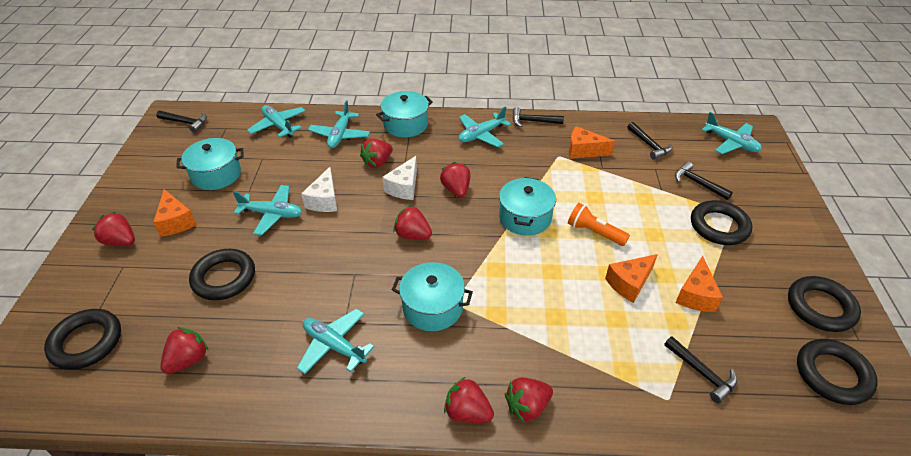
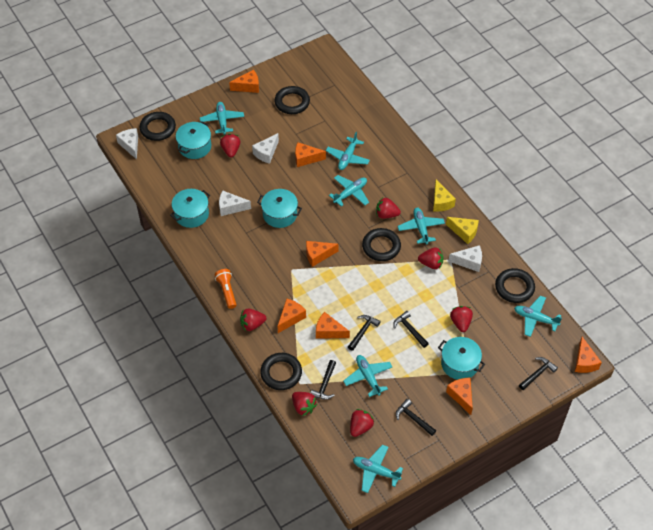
orange cheese: [153,189,196,236] [569,126,615,159] [605,254,658,303] [675,256,723,312] = 4 -> [229,70,259,93] [277,299,306,333] [295,142,326,167] [306,241,339,267] [316,312,350,338] [446,378,473,415] [575,337,602,373] = 7
turquoise plane: [233,185,302,235] [247,105,305,138] [297,308,374,374] [308,100,370,148] [459,106,511,147] [702,112,762,154] = 6 -> [200,102,244,135] [326,132,370,170] [329,175,369,207] [343,355,392,397] [353,444,403,493] [398,207,445,245] [514,296,562,337] = 7
white cheese: [301,167,337,212] [382,156,417,200] = 2 -> [116,128,138,159] [219,191,251,216] [252,133,279,164] [448,245,482,272] = 4
yellow cheese: none = 0 -> [433,180,456,212] [446,217,479,244] = 2

